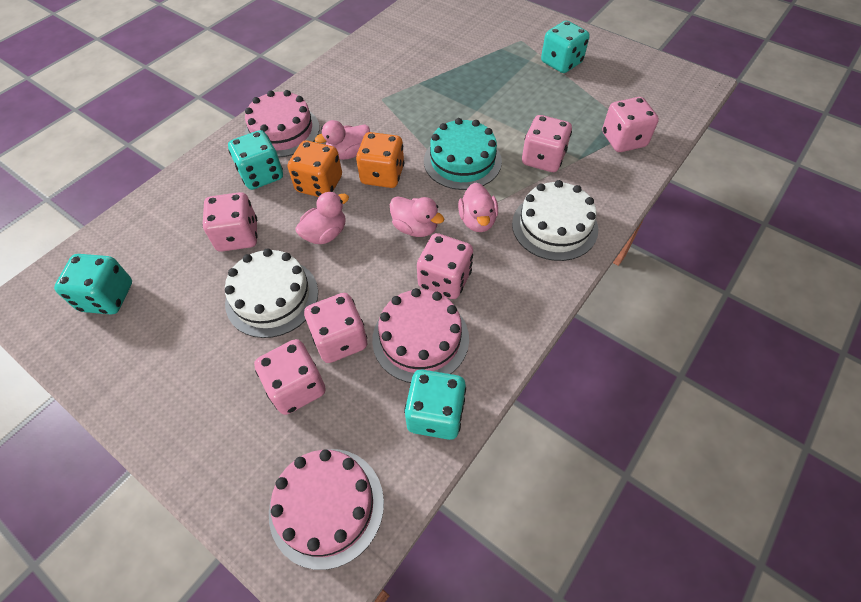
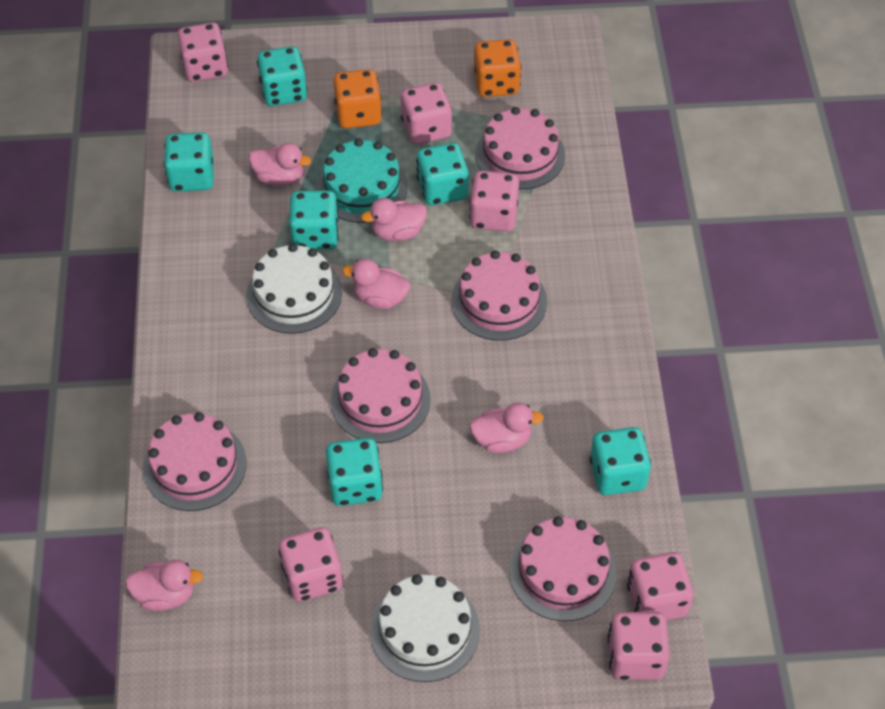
pink cake: [245,90,320,158] [269,449,384,570] [372,288,469,383] = 3 -> [143,412,246,511] [330,348,431,443] [451,250,547,341] [475,107,565,189] [509,517,617,621] = 5
pink duck: [295,192,349,244] [315,120,370,160] [390,196,444,237] [458,182,498,232] = 4 -> [125,560,203,611] [249,143,311,186] [342,258,410,309] [361,198,427,241] [469,403,544,453] = 5
turquoise dice: [54,254,132,315] [228,130,283,190] [404,370,466,440] [541,21,590,73] = 4 -> [164,132,214,192] [257,46,307,106] [289,190,339,250] [326,438,383,506] [416,143,469,206] [590,427,651,495] = 6

